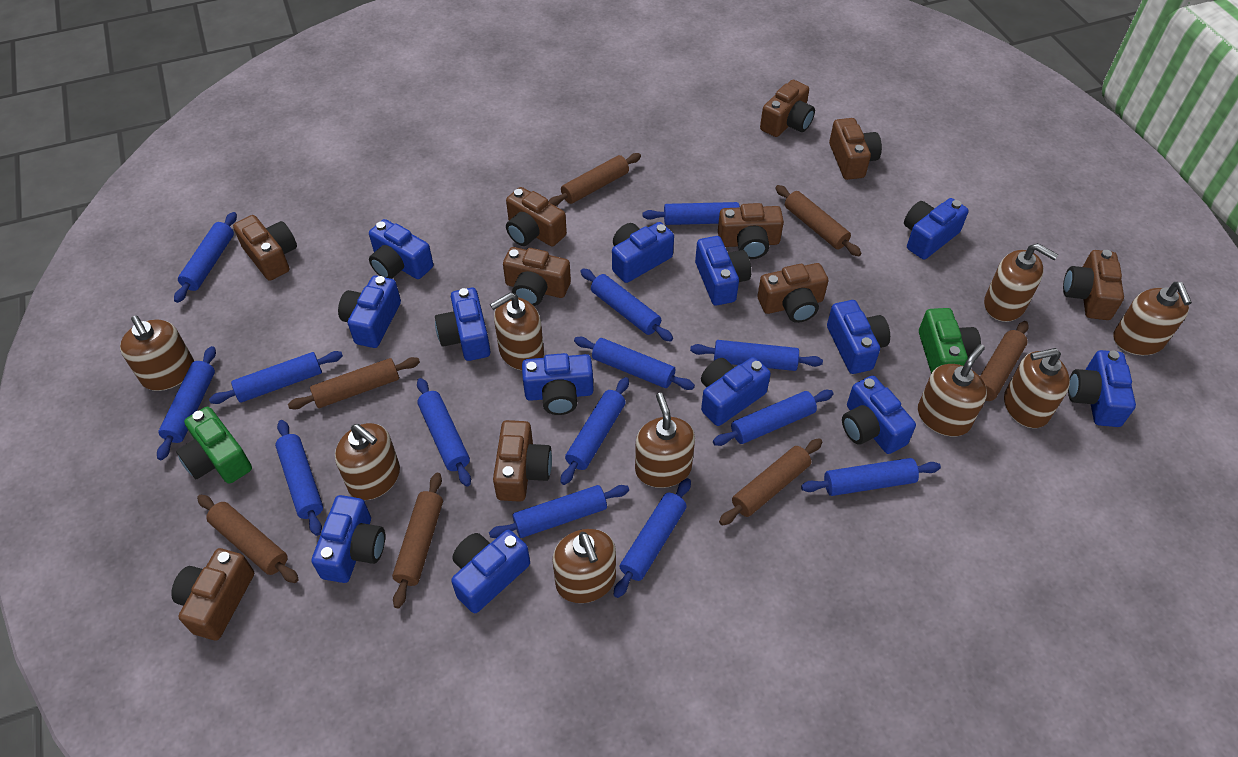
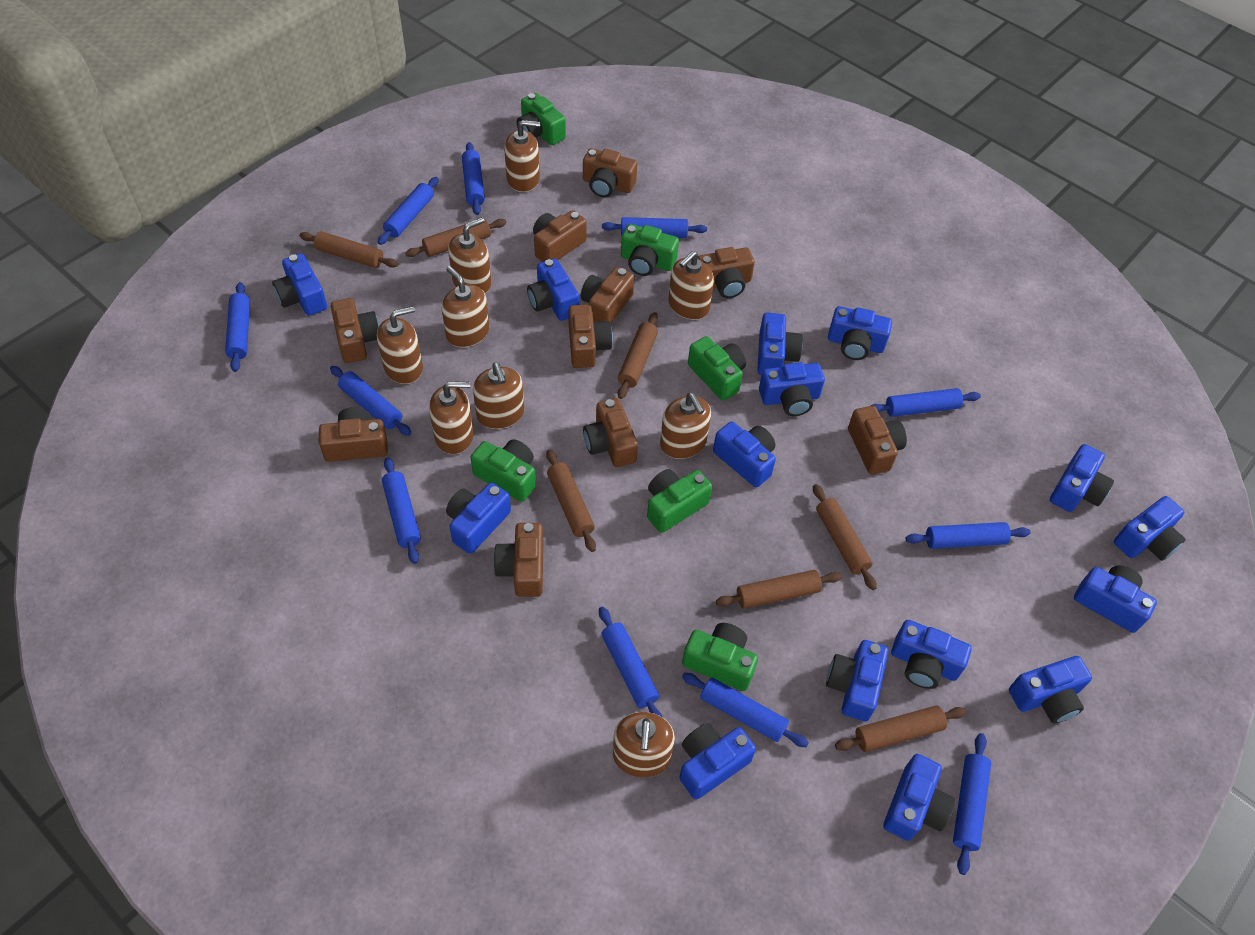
blue camera: [311,495,385,583] [338,276,401,348] [369,219,433,279] [435,288,491,361] [451,530,530,613] [522,353,594,415] [612,222,674,283] [695,236,751,306] [701,357,771,426] [827,300,890,374] [842,376,916,454] [904,198,969,260] [1068,350,1136,427] = 13 -> [272,253,327,316] [446,483,511,554] [527,258,579,321] [679,723,756,800] [713,422,776,487] [757,312,803,375] [759,362,825,416] [826,640,889,721] [828,306,892,360] [883,754,955,841] [891,620,972,689] [1009,656,1092,723] [1050,444,1114,512] [1074,565,1157,633] [1114,496,1186,561] = 15
blue rolling pin: [157,346,216,460] [174,212,237,303] [209,351,343,404] [275,420,323,536] [417,378,471,487] [489,485,629,538] [561,377,629,485] [574,337,695,390] [580,268,673,342] [614,478,691,598] [643,202,740,225] [690,340,823,371] [713,390,834,446] [801,458,941,496] = 14 -> [225,282,250,372] [330,366,411,436] [378,177,439,245] [382,457,421,564] [462,142,485,215] [599,607,663,718] [602,217,707,238] [682,673,809,747] [871,388,981,417] [906,522,1031,549] [953,733,991,875] = 11
green camera: [176,407,252,484] [919,308,981,373] = 2 -> [471,439,536,502] [517,93,566,145] [621,224,679,276] [647,469,712,533] [682,623,758,691] [688,336,746,400] = 6

